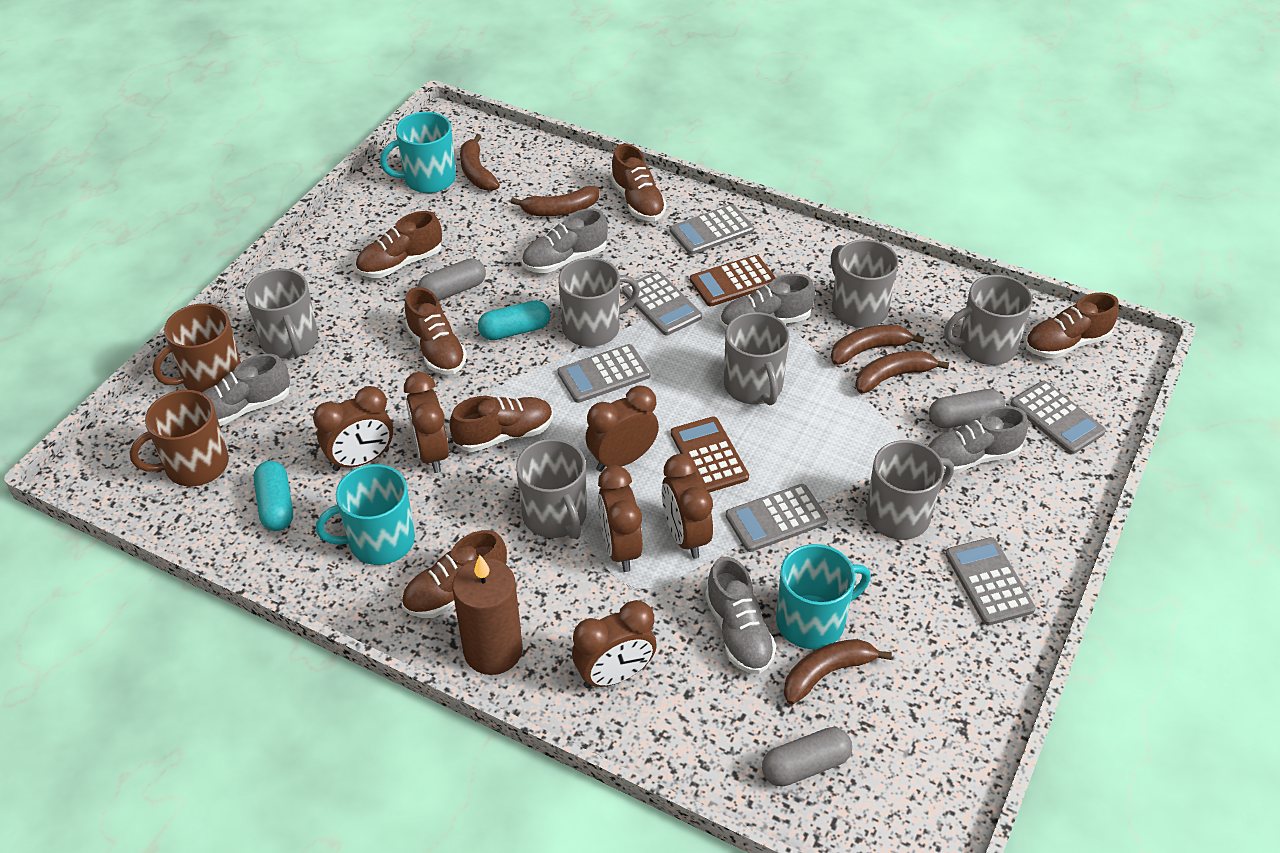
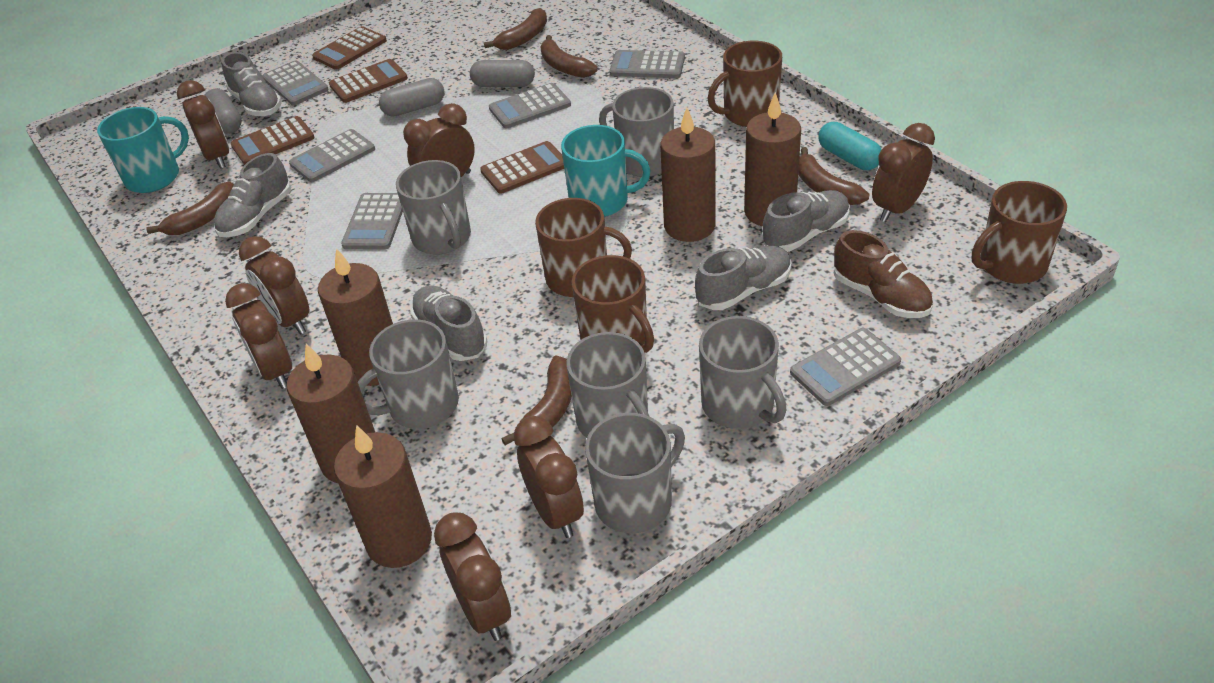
brown calculator: [671,416,749,493] [690,255,776,306] = 2 -> [230,116,315,165] [312,26,387,70] [329,59,408,103] [480,141,564,194] = 4
brown candle: [452,555,523,675] = 1 -> [287,344,375,483] [318,248,393,386] [334,425,432,568] [660,108,716,242] [744,92,801,226] = 5
brown clock: [313,386,393,471] [404,372,449,473] [572,600,657,689] [586,385,659,472] [598,465,643,572] [662,454,713,559] = 6 -> [177,80,229,169] [225,283,292,389] [239,236,309,335] [403,103,475,177] [434,512,511,641] [514,416,584,538] [872,123,935,222] = 7
brown mug: [129,390,229,487] [152,303,241,393] = 2 -> [535,198,632,297] [572,255,654,353] [708,41,782,127] [972,181,1067,284] = 4
brown shoe: [356,211,442,278] [402,530,507,618] [405,287,467,375] [449,396,553,452] [611,144,667,221] [1025,292,1119,359] = 6 -> [834,230,933,318] = 1
grey mug: [245,269,318,359] [516,439,587,539] [558,257,640,347] [724,312,790,405] [831,239,899,328] [866,440,954,540] [944,275,1033,365] = 7 -> [358,319,459,429] [396,160,471,255] [566,332,650,438] [585,413,685,533] [599,87,674,177] [699,316,786,429] = 6
turquoise capsule: [254,461,293,531] [478,300,550,340] = 2 -> [818,122,882,170] = 1
turquoise mug: [316,464,415,565] [380,112,456,193] [776,544,871,649] = 3 -> [97,107,189,193] [561,125,651,217] = 2

